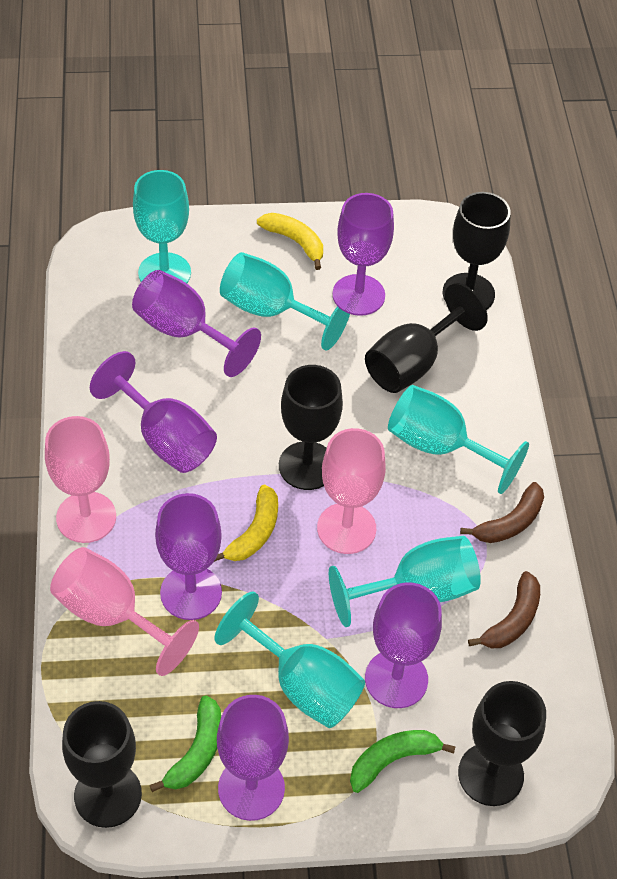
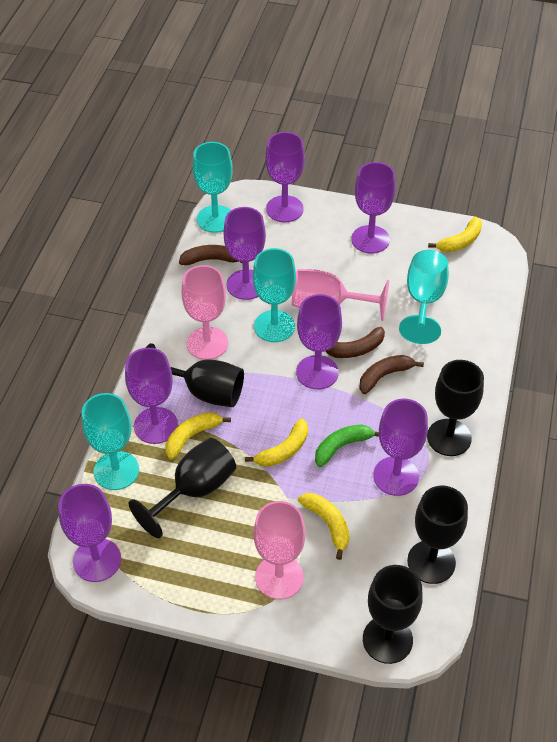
brown banana: [460,482,544,543] [468,571,540,648] = 2 -> [179,245,242,265] [326,327,385,358] [359,355,424,394] = 3
green banana: [150,695,221,792] [350,730,456,793] = 2 -> [315,424,379,467] = 1
purple goblet: [90,351,217,473] [132,270,261,377] [155,493,222,620] [217,695,289,821] [332,193,394,316] [365,582,442,708] = 6 -> [58,484,121,582] [125,348,178,444] [224,207,266,300] [265,132,305,222] [296,294,342,389] [351,162,396,254] [373,399,428,496] = 7
turquoise goblet: [133,170,191,283] [214,592,365,728] [220,252,351,351] [329,536,481,627] [388,385,529,494] = 5 -> [82,393,139,490] [193,142,233,233] [253,248,296,342] [399,250,449,344] = 4
yellow banana: [214,485,278,562] [257,213,323,270] = 2 -> [166,412,231,460] [245,418,308,467] [298,493,350,560] [428,217,482,252] = 4

